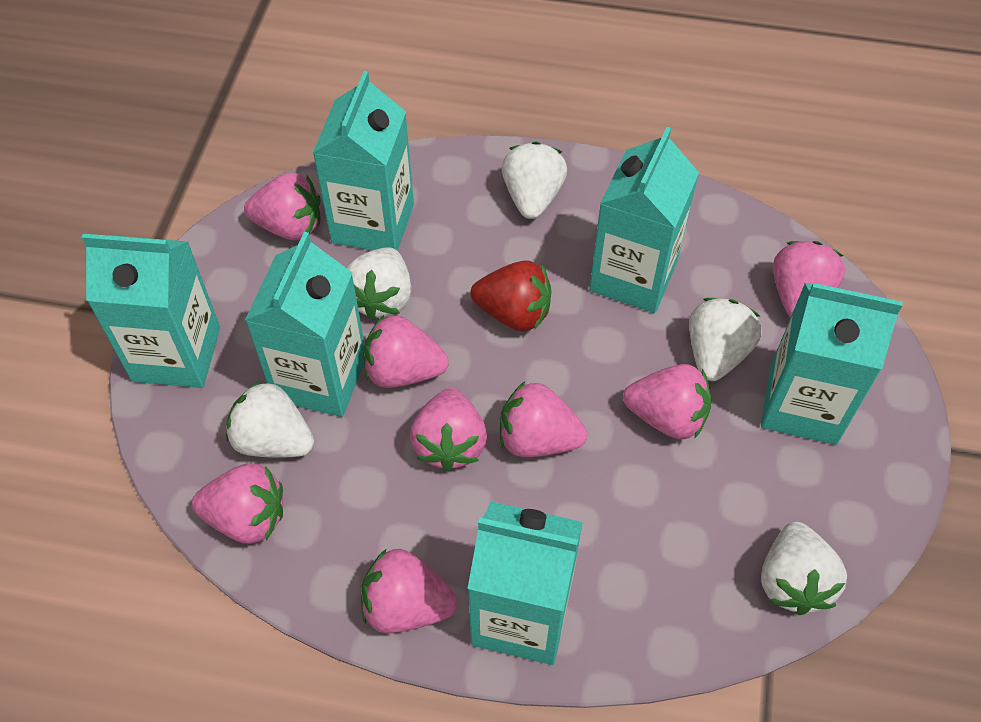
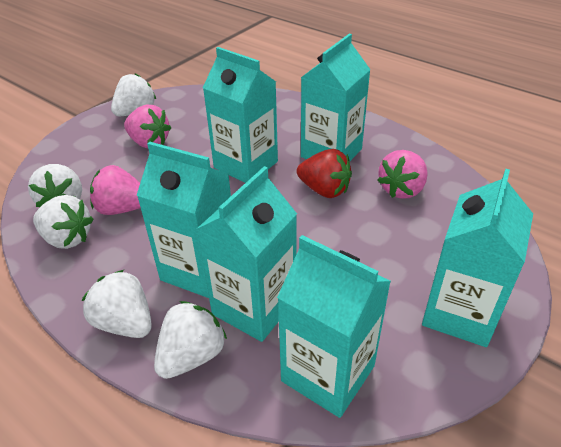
pink strawberry: [192,464,283,544] [244,173,321,240] [361,549,458,633] [363,315,449,388] [410,388,487,472] [500,381,587,457] [623,364,712,440] [773,241,845,318] = 8 -> [90,165,141,215] [124,105,171,148] [377,150,428,199] = 3

